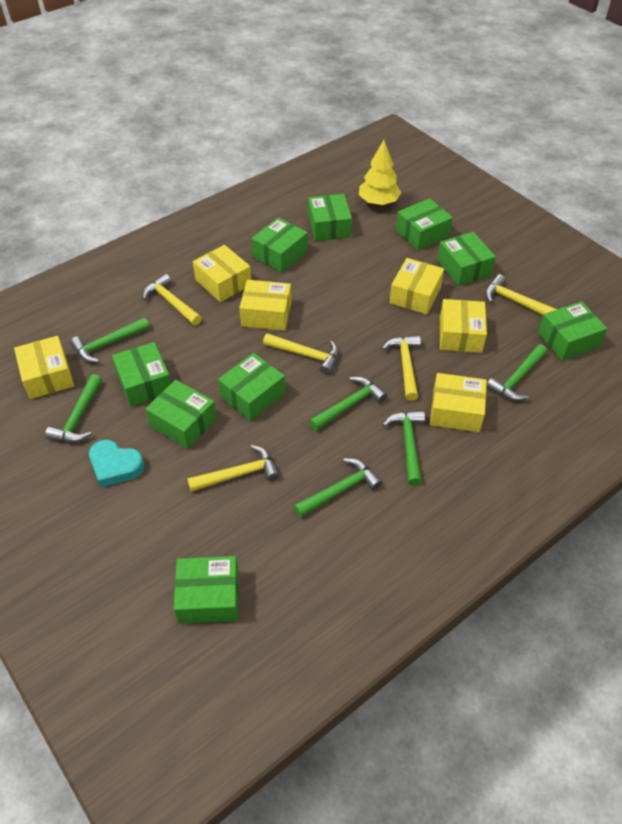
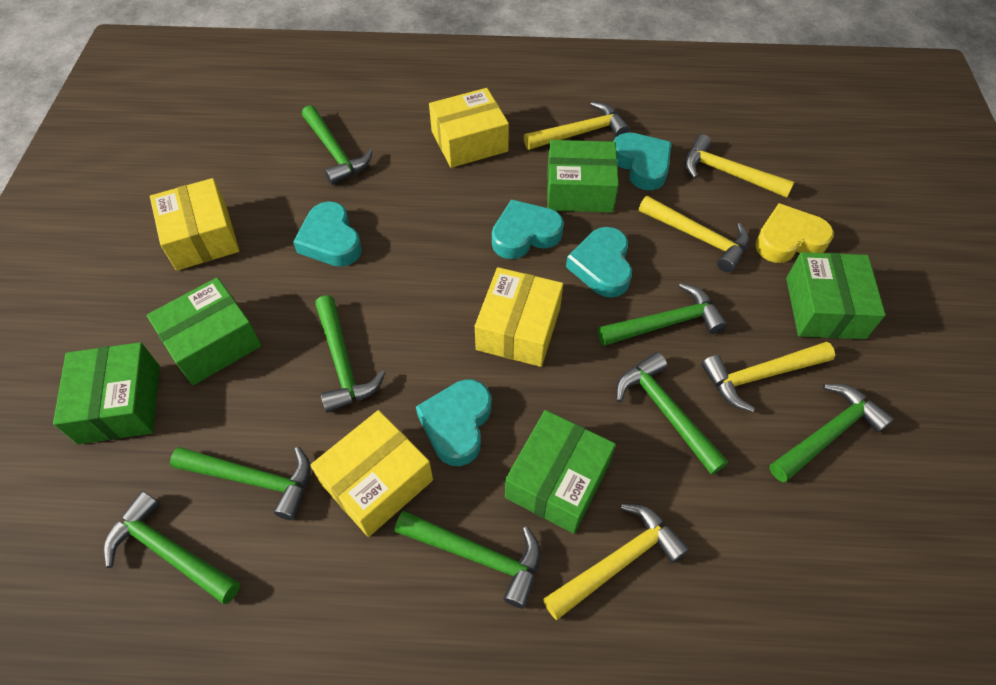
green box: [112,342,171,406] [145,380,217,449] [174,556,239,624] [218,353,285,421] [252,218,308,272] [308,194,352,241] [396,198,453,250] [437,232,496,286] [538,301,607,360] = 9 -> [53,342,160,444] [147,277,262,385] [505,410,616,534] [547,140,619,213] [786,252,886,339] = 5
green hammer: [45,374,102,442] [70,317,150,363] [294,458,382,517] [309,377,387,431] [383,411,425,486] [486,344,547,401] = 6 -> [104,491,240,604] [170,447,311,520] [302,105,373,185] [315,295,385,413] [395,511,541,609] [598,283,727,346] [616,352,728,475] [769,384,894,482] = 8
turquoise heart: [89,440,144,487] = 1 -> [293,201,362,267] [416,379,491,466] [492,199,564,259] [566,227,632,298] [613,132,672,190] = 5
yellow box: [14,336,74,399] [193,245,251,302] [239,280,291,331] [389,258,444,315] [430,373,487,432] [440,299,487,353] = 6 -> [150,178,239,271] [310,410,433,537] [429,88,509,168] [475,267,563,367] = 4
yellow heart: none = 0 -> [755,203,834,263] = 1
yellow tree: [359,140,401,205] = 1 -> none = 0

